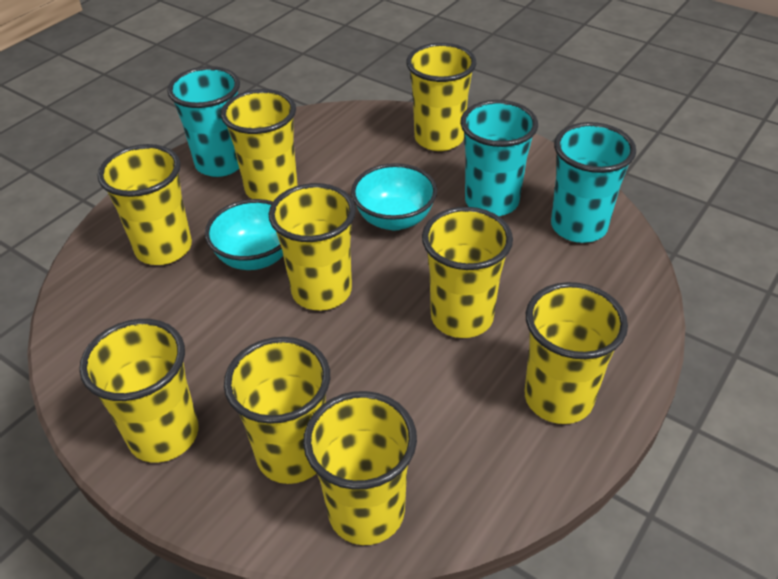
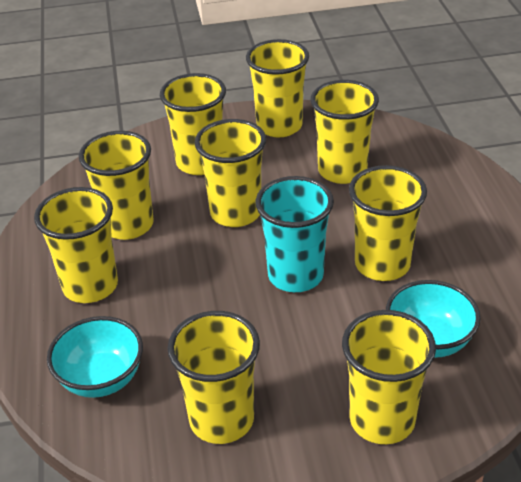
turquoise cup: [167,66,240,177] [460,100,538,216] [551,122,636,243] = 3 -> [255,176,334,292] = 1

